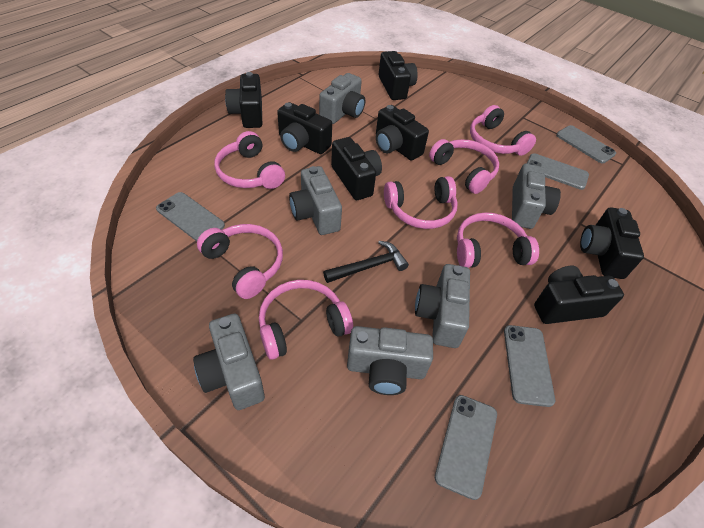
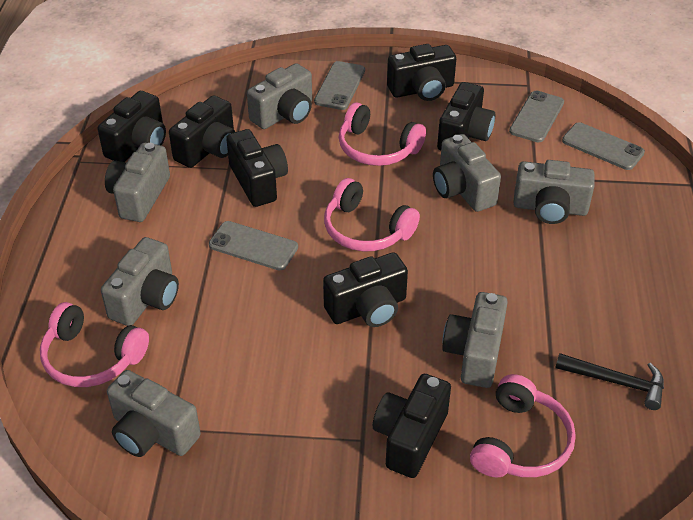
grey camera: [193,314,265,410] [289,166,342,235] [319,73,365,124] [347,326,433,395] [415,264,470,348] [512,164,561,229] = 6 -> [101,237,179,326] [105,143,170,222] [107,370,201,457] [247,63,312,129] [433,134,501,212] [442,292,508,388] [513,160,595,224] = 7
grey phone: [156,192,225,241] [435,395,497,500] [504,325,555,407] [527,153,589,190] [556,125,616,163] = 5 -> [209,221,298,270] [314,61,365,110] [509,90,564,142] [562,122,645,170] = 4
pink headphones: [197,224,283,299] [214,131,285,189] [259,280,353,360] [384,176,458,229] [429,139,499,194] [457,212,539,268] [470,105,536,156] = 7 -> [40,302,149,387] [324,178,420,251] [339,102,426,166] [470,374,576,477] = 4

